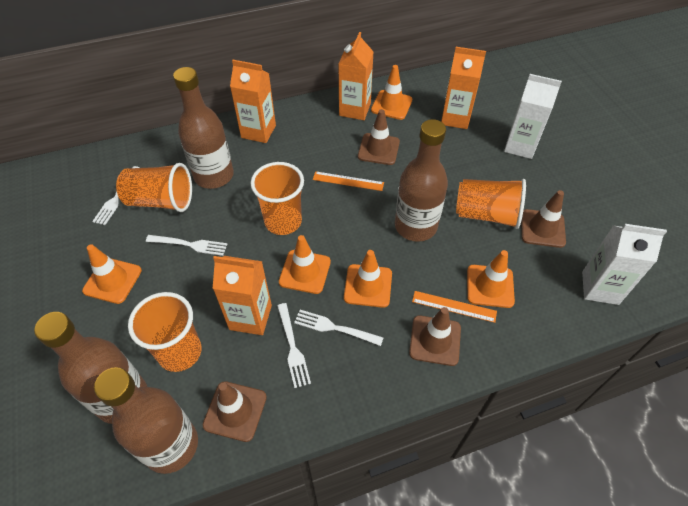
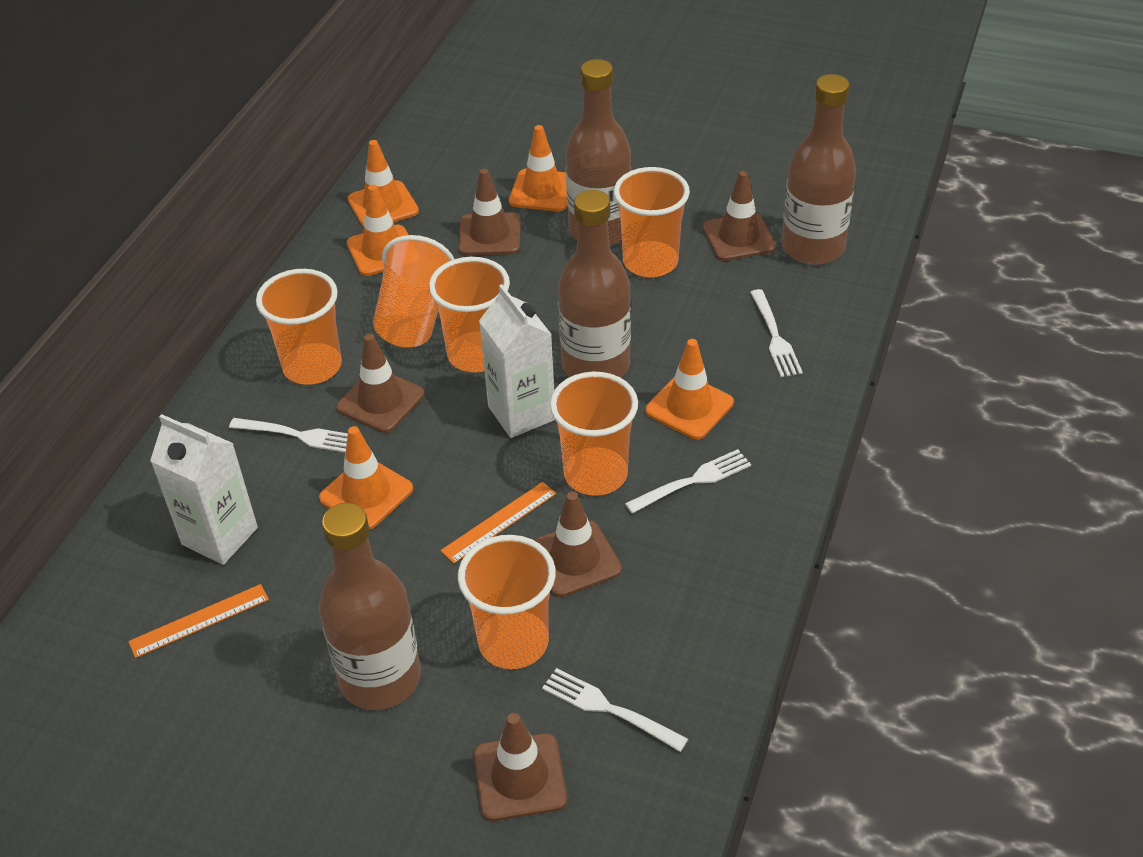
brown traffic cone: [203,381,267,442] [358,109,400,165] [409,307,461,366] [521,190,566,248] = 4 -> [336,334,424,433] [458,169,520,255] [474,713,567,821] [534,491,622,597] [703,171,776,261] = 5
orange carton: [213,256,272,335] [230,60,276,143] [339,32,374,120] [441,47,486,129] = 4 -> none = 0
orange cup: [116,163,192,212] [128,292,202,372] [251,162,304,235] [456,179,526,229] = 4 -> [256,269,342,385] [373,235,454,348] [429,257,510,372] [458,535,556,669] [550,372,638,496] [614,167,690,278] = 6

